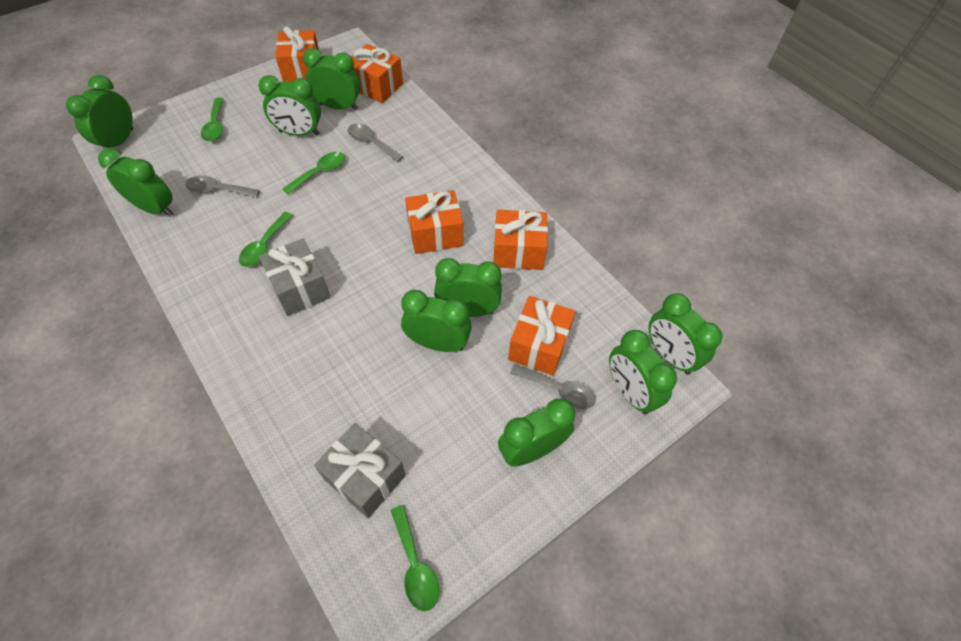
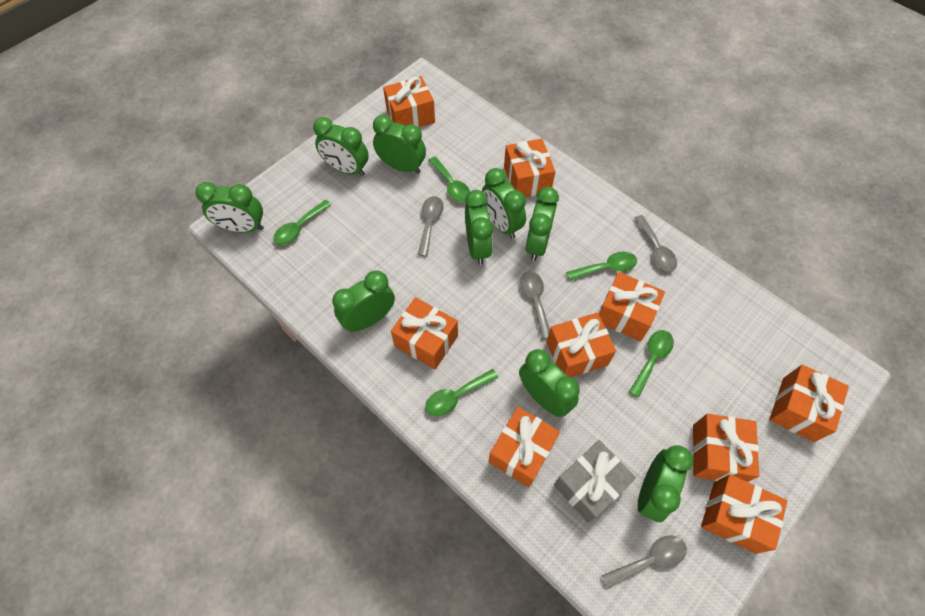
green spoon: [201,98,224,142] [239,212,293,267] [283,152,345,194] [391,505,439,611] = 4 -> [273,200,332,245] [425,369,498,416] [428,157,470,202] [566,251,637,281] [629,330,674,398] = 5
grey gift: [259,238,331,316] [314,423,406,518] = 2 -> [554,440,636,523] = 1
grey spoon: [185,175,260,198] [348,123,403,162] [510,364,596,409] = 3 -> [418,196,444,257] [520,271,550,339] [601,536,687,589] [634,215,677,271] = 4
orange gift: [275,26,319,82] [352,44,403,103] [405,190,463,254] [493,210,548,270] [508,296,575,376] = 5 -> [383,76,435,128] [391,297,458,369] [488,407,560,487] [504,139,555,197] [546,312,616,377] [599,272,665,341] [693,414,759,482] [701,474,787,554] [769,365,849,442] = 9

